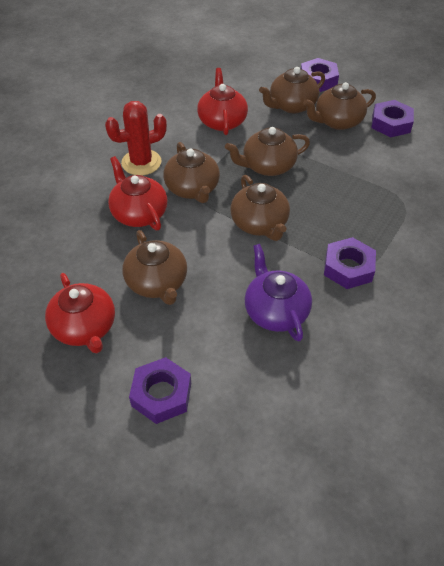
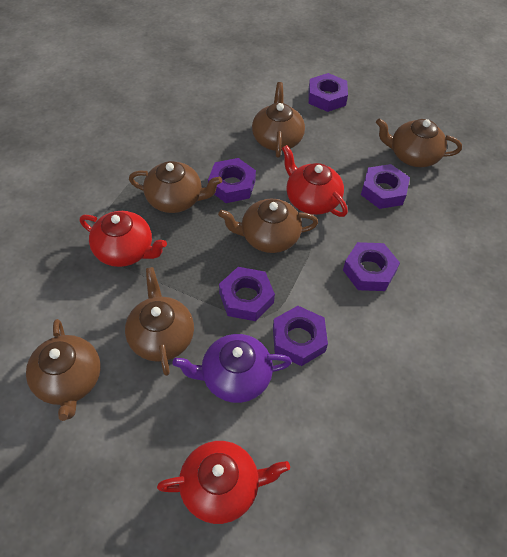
purple nut: [129,357,191,424] [301,58,339,92] [324,237,376,289] [371,100,414,137] = 4 -> [208,158,256,203] [219,267,275,321] [273,306,328,366] [308,73,348,112] [343,242,400,291] [361,164,410,209] = 6
red cactus: [105,101,167,175] = 1 -> none = 0

